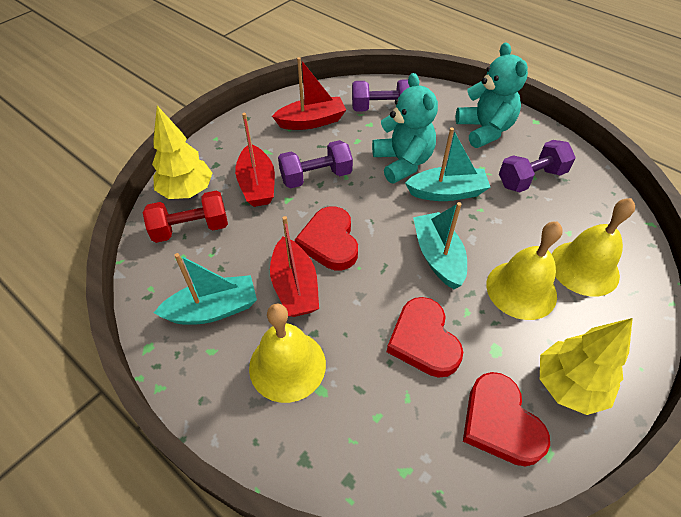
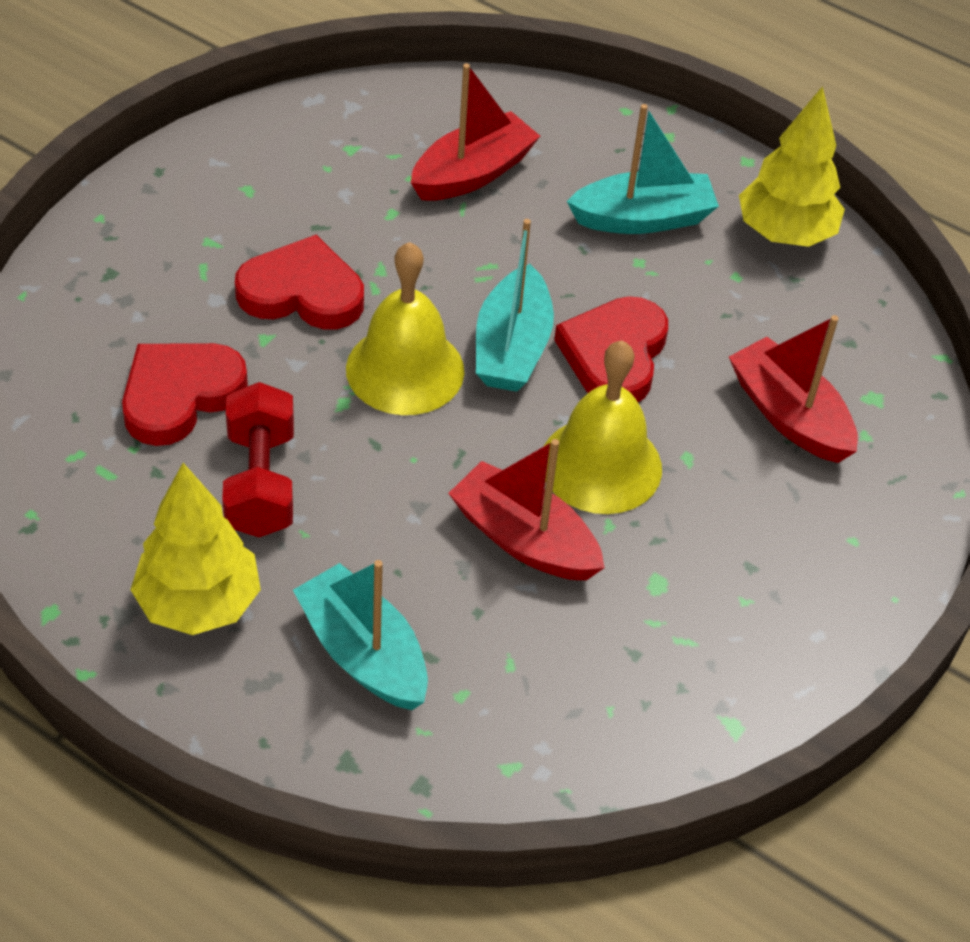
purple dumbbell: [278,140,353,189] [352,79,409,112] [499,140,576,193] = 3 -> none = 0
turquoise teddy bear: [372,73,438,183] [456,42,528,148] = 2 -> none = 0
yellow bell: [249,303,326,403] [486,222,563,320] [552,198,635,296] = 3 -> [346,242,464,415] [544,341,662,514] = 2

